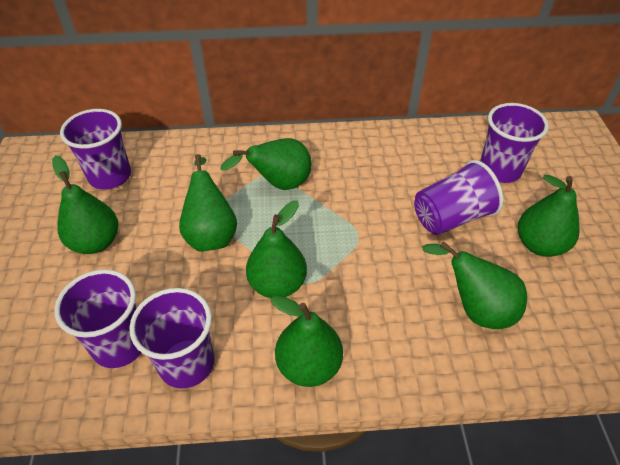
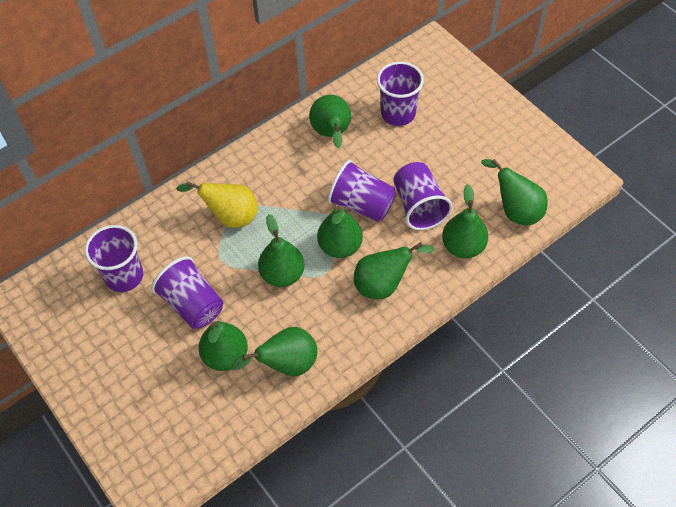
green pear: [52,155,118,254] [179,154,237,252] [220,138,312,190] [246,200,307,298] [271,296,343,387] [422,241,527,329] [518,175,580,257] = 7 -> [198,321,248,371] [231,327,317,376] [258,214,305,287] [309,95,351,148] [317,206,363,258] [354,242,435,299] [442,184,488,258] [481,159,548,225] = 8
yellow pear: none = 0 -> [176,181,258,228] = 1

